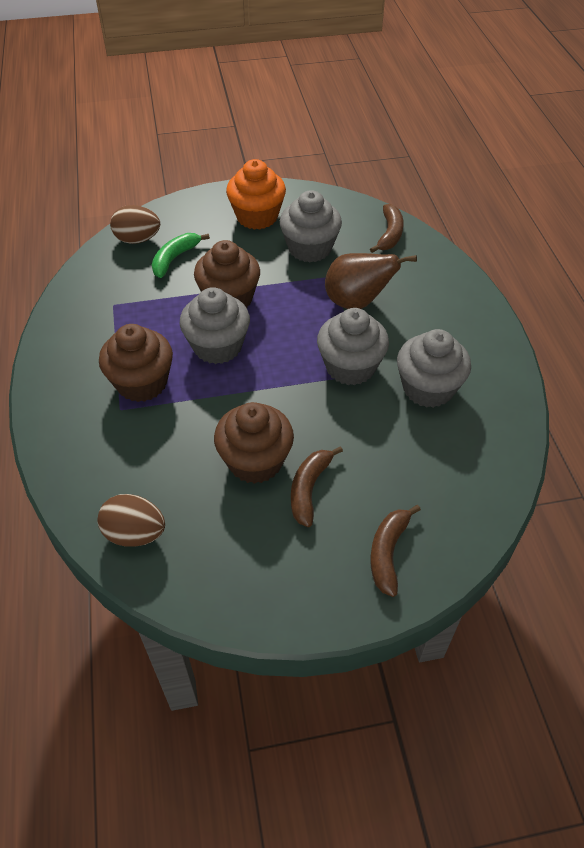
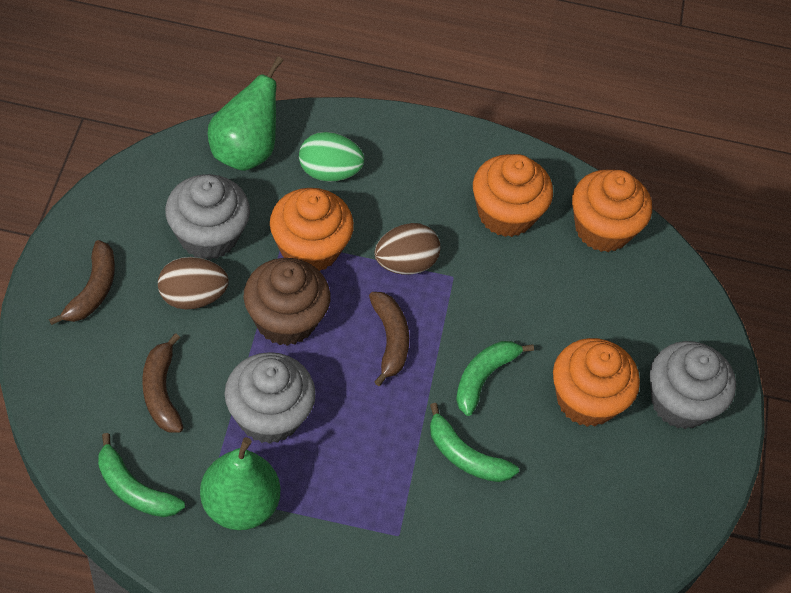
brown cupcake: [99,324,173,402] [194,240,260,308] [214,402,294,484] = 3 -> [244,258,330,346] = 1
brown pear: [325,253,417,309] = 1 -> none = 0
green banana: [152,233,210,278] = 1 -> [98,433,185,517] [430,403,519,482] [456,341,534,416] = 3
green egg: none = 0 -> [299,132,364,182] = 1
green pear: none = 0 -> [200,437,280,530] [208,56,283,171] = 2
grey cupcake: [180,287,250,364] [280,190,342,262] [317,308,389,385] [397,329,471,408] = 4 -> [165,174,250,260] [225,352,316,444] [650,341,736,429] = 3
orange cupcake: [226,159,286,230] = 1 -> [270,188,354,271] [473,154,553,237] [553,338,640,427] [572,169,652,252] = 4

